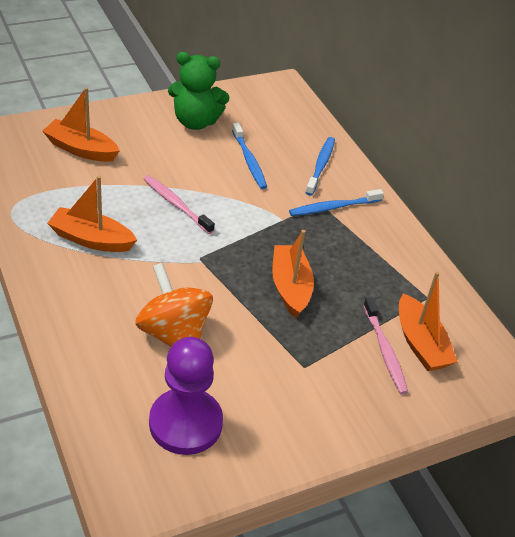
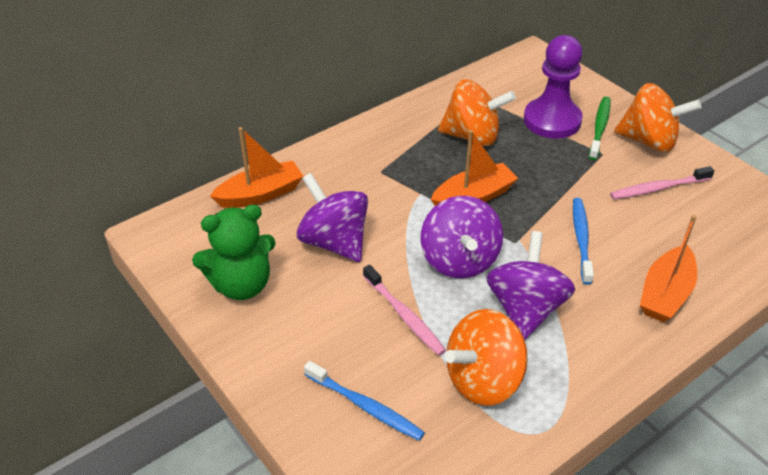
blue toothbrush: [232,123,267,189] [289,189,384,216] [305,137,335,196] = 3 -> [304,361,425,441] [573,198,594,285] = 2
green toothbrush: none = 0 -> [589,96,611,160] = 1
orange boat: [42,87,119,162] [47,176,137,252] [272,230,314,318] [399,272,457,371] = 4 -> [210,127,303,208] [431,130,518,206] [640,215,697,322] = 3
orange spinning top: [135,263,213,347] = 1 -> [438,80,516,146] [445,309,528,406] [614,83,701,152] = 3
purple spinning top: none = 0 -> [297,173,368,262] [421,196,503,278] [486,231,575,340] = 3

